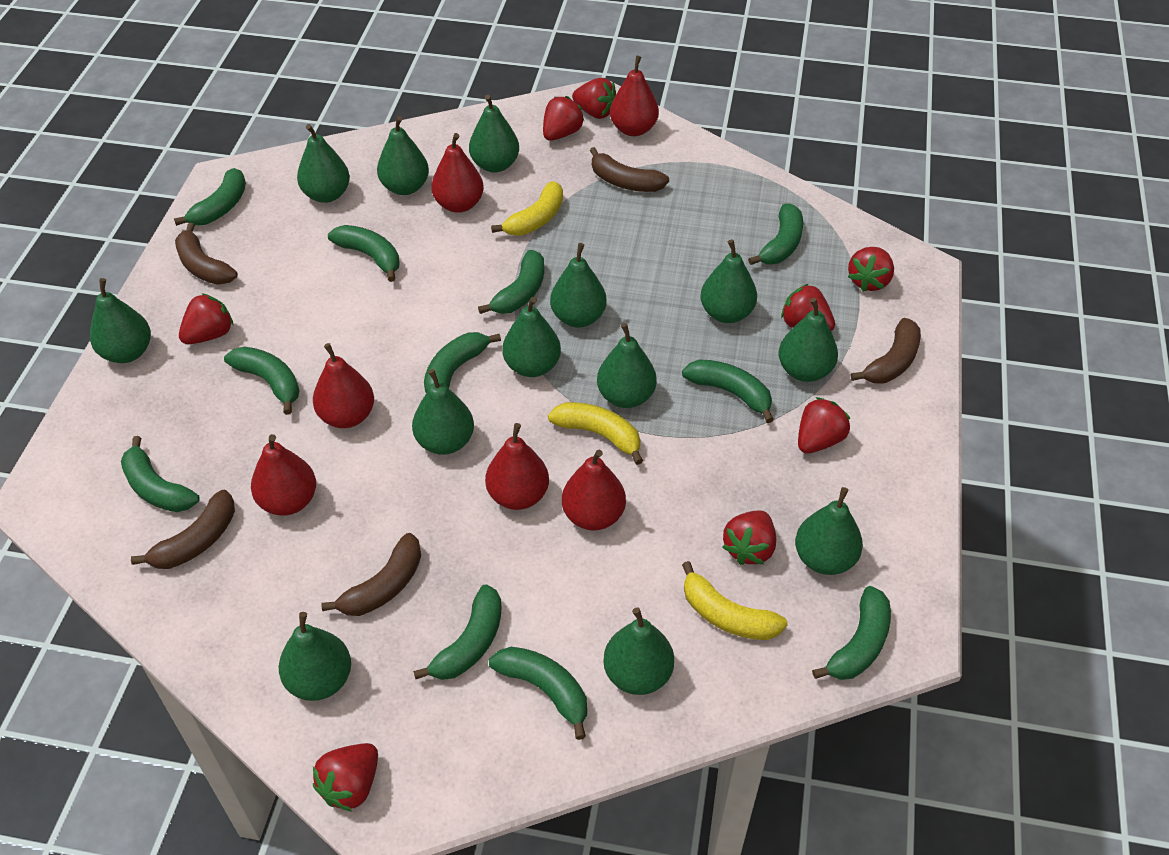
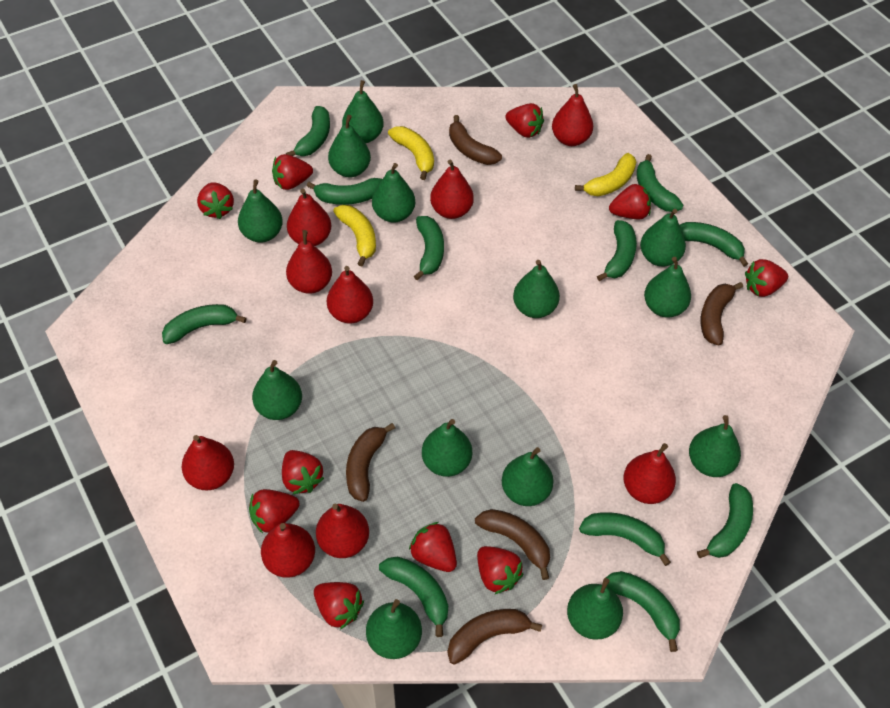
red pear: [251,434,316,516] [313,343,374,428] [431,133,484,213] [485,423,549,510] [562,450,626,531] [610,56,659,136] = 6 -> [182,435,234,490] [261,523,315,578] [286,230,332,294] [287,189,331,246] [316,504,369,558] [327,266,373,324] [430,159,474,219] [552,84,593,146] [624,443,676,504] = 9
red strawberry: [179,293,233,344] [313,743,378,812] [543,96,584,141] [572,78,616,119] [722,511,776,565] [781,284,835,331] [798,397,850,453] [848,247,894,292] = 8 -> [197,182,234,219] [249,489,299,534] [272,154,313,190] [282,450,324,494] [314,582,364,630] [409,522,457,572] [477,546,524,594] [505,103,544,138] [609,183,651,220] [745,259,788,297] = 10

